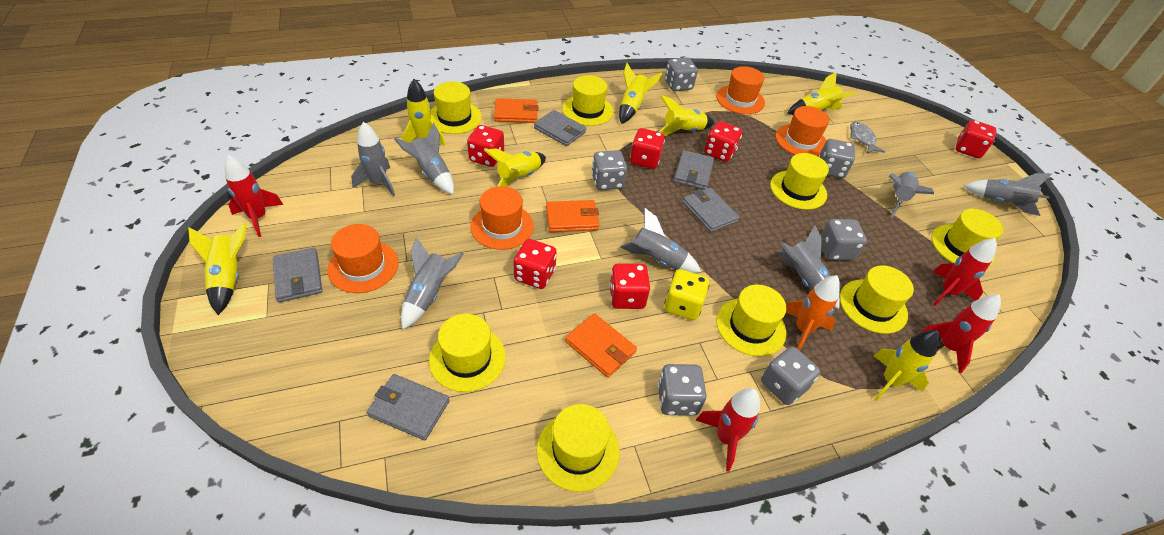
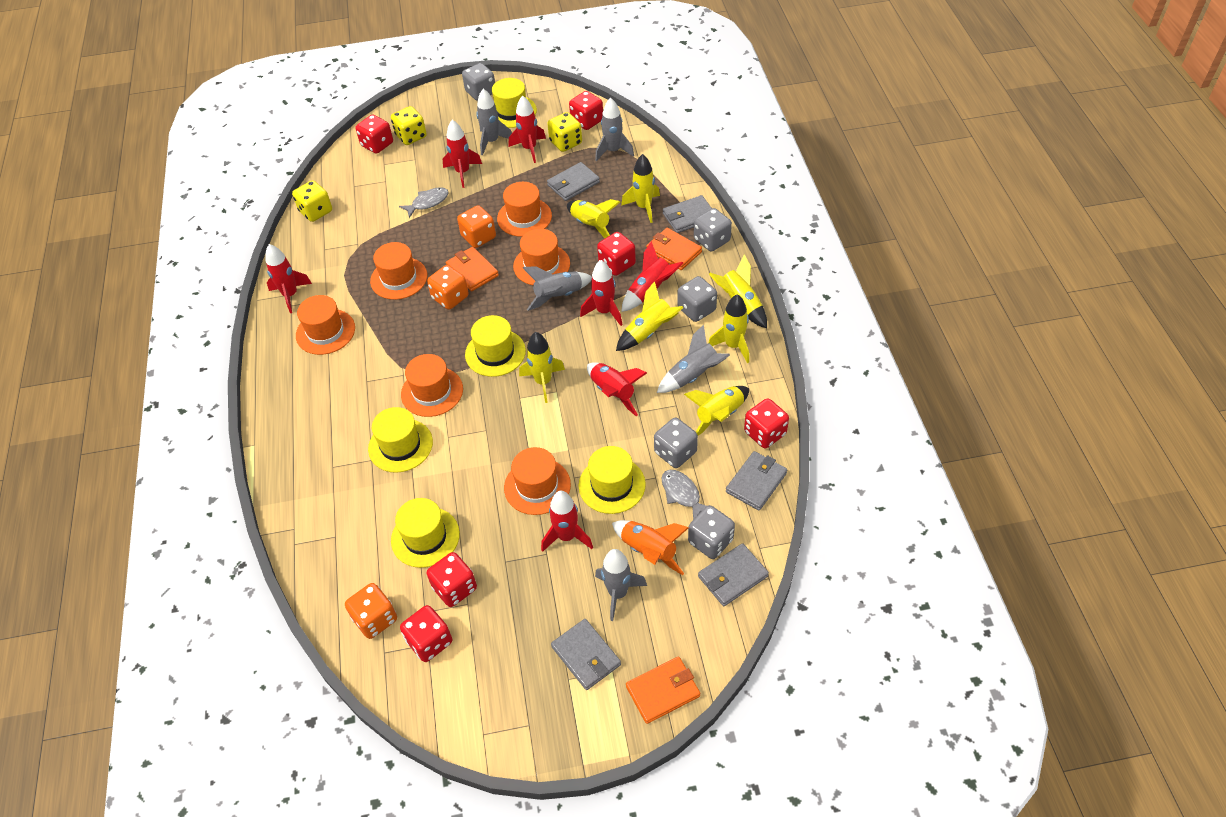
grey dice: [591,150,627,190] [658,364,706,416] [665,57,698,91] [761,346,820,405] [818,139,855,178] [821,219,867,260] = 6 -> [462,63,495,101] [654,418,698,468] [678,276,717,322] [688,505,735,559] [694,208,732,252] = 5
grey fish: [850,122,885,153] = 1 -> [399,187,449,218] [661,470,706,520] = 2
grey rocket: [351,122,395,197] [394,123,454,194] [401,237,463,330] [620,208,701,273] [776,226,840,309] [888,172,934,217] [964,173,1052,216] = 7 -> [476,89,512,156] [523,266,592,311] [595,97,634,161] [595,549,647,621] [657,324,730,393] = 5
orange dice: none = 0 -> [345,583,397,639] [427,265,469,310] [457,205,496,248] = 3
orange hat: [327,224,399,293] [470,186,534,250] [716,66,765,114] [776,106,829,156] = 4 -> [296,295,355,355] [370,242,427,300] [401,354,463,417] [497,182,552,237] [504,447,571,515] [513,229,570,285] = 6
red rocket: [225,155,283,237] [696,388,760,472] [918,295,1001,373] [933,238,997,306] = 4 -> [266,244,312,313] [443,120,482,188] [509,95,546,163] [541,491,593,552] [580,260,622,326] [587,362,647,416] [621,241,683,312] = 7
yellow dice: [664,269,709,320] = 1 -> [292,180,332,222] [391,106,427,145] [547,112,582,152] = 3
yellow hat: [429,314,506,392] [430,82,482,134] [537,404,620,492] [562,75,613,126] [717,285,787,356] [770,153,829,210] [840,265,914,334] [931,209,1003,266] = 8 -> [368,407,433,473] [391,498,460,568] [465,315,526,377] [492,78,537,128] [579,446,646,514] = 5

